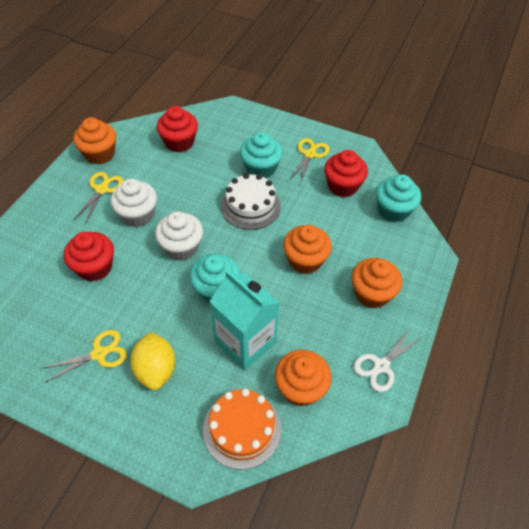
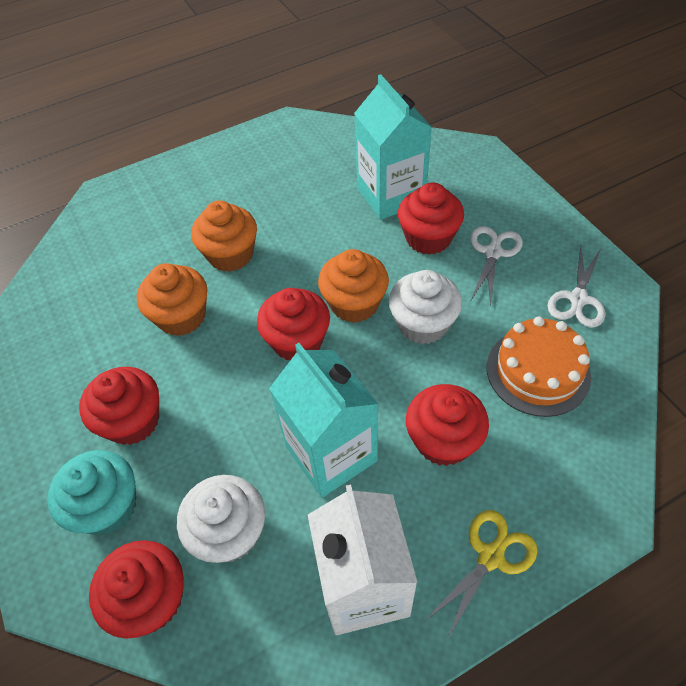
orange cupcake: [73,117,116,164] [275,350,331,406] [283,225,332,274] [352,258,402,308] = 4 -> [137,263,207,336] [191,201,257,272] [318,249,389,323] = 3
red cupcake: [64,232,114,281] [157,106,198,152] [324,150,368,197] = 3 -> [79,367,159,445] [89,540,184,639] [257,288,330,360] [398,182,464,255] [406,384,489,466] = 5
turquoise carton: [209,270,280,370] = 1 -> [269,343,378,498] [354,74,432,220] = 2
turquoise cupcake: [190,254,240,304] [240,132,282,178] [376,175,421,222] = 3 -> [47,450,136,535] = 1
white cake: [221,173,281,230] = 1 -> none = 0
white carton: none = 0 -> [308,484,418,635] = 1
white scissors: [354,328,423,392] = 1 -> [470,226,523,306] [548,246,605,328] = 2
yellow lemon: [130,332,175,390] = 1 -> none = 0
yellow scissors: [41,330,127,382] [73,172,123,224] [289,138,329,183] = 3 -> [425,510,538,639] = 1

